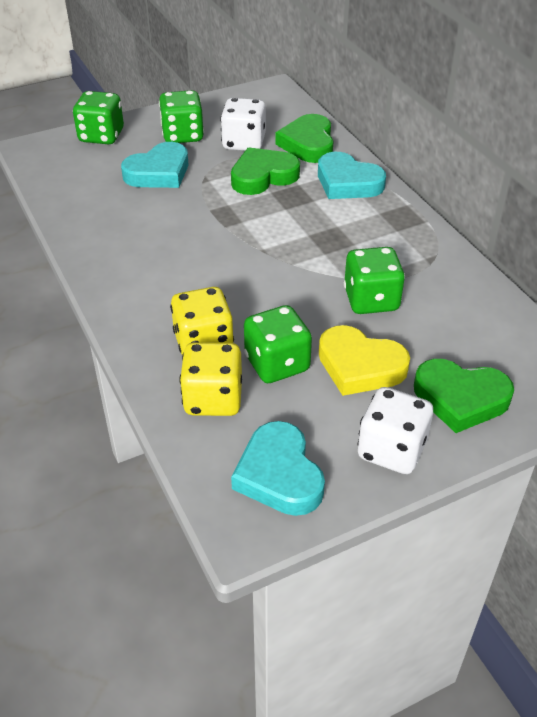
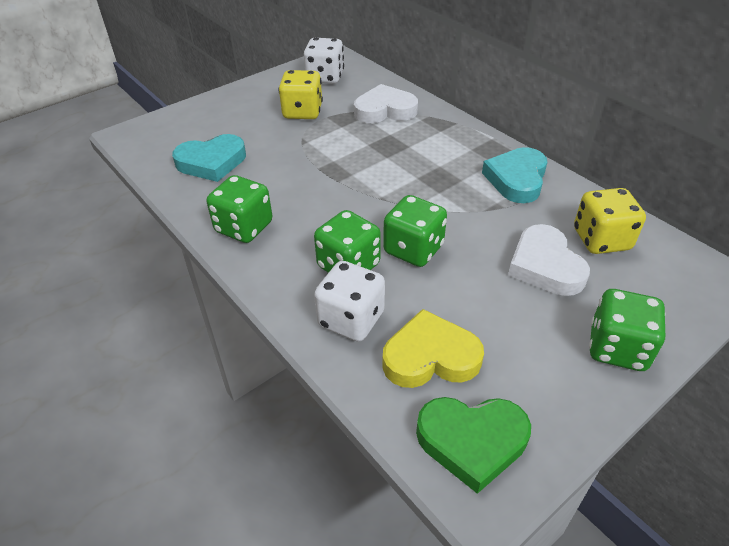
green heart: [231,147,300,195] [275,114,333,163] [414,359,514,433] = 3 -> [416,397,531,494] = 1
turquoise heart: [121,142,189,188] [231,421,325,516] [318,152,386,199] = 3 -> [172,134,246,182] [482,147,547,203] = 2
white heart: none = 0 -> [354,84,418,123] [508,224,590,296] = 2

